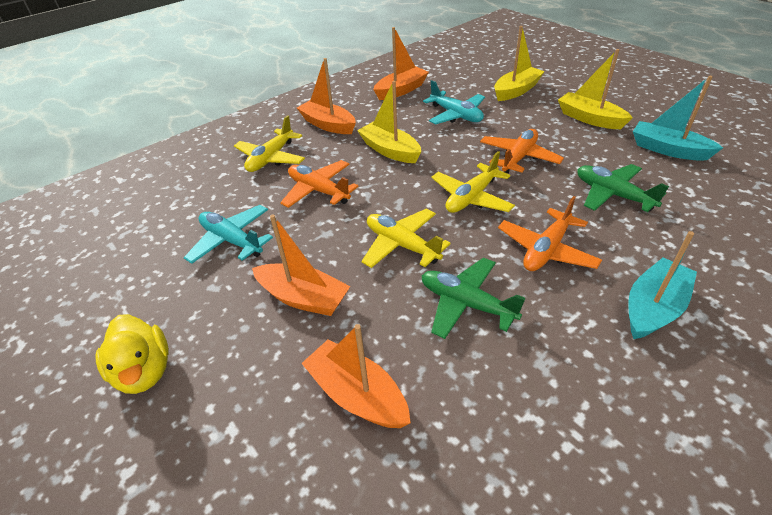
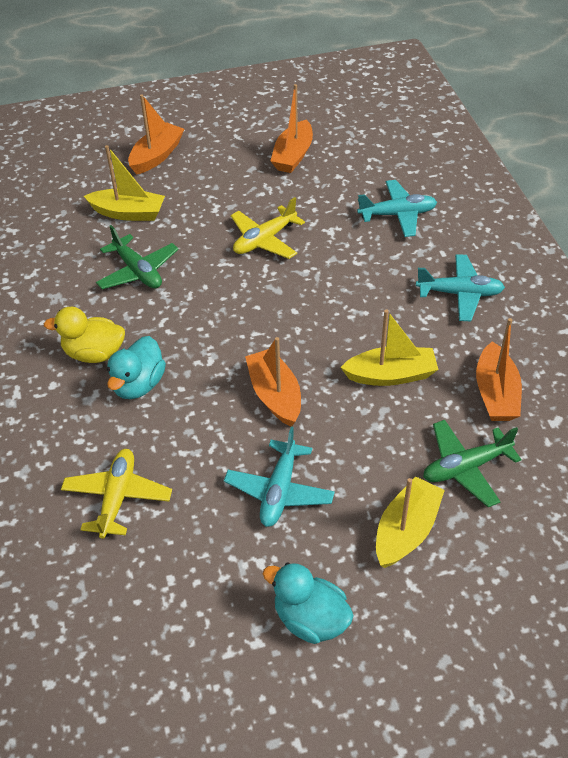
orange plane: [280,160,359,208] [480,129,564,174] [498,196,602,271] = 3 -> none = 0
turquoise boat: [628,231,697,339] [633,76,723,161] = 2 -> none = 0
turquoise duck: none = 0 -> [107,336,166,399] [263,562,354,644] = 2
turquoise plane: [184,205,273,264] [423,80,485,124] = 2 -> [224,427,335,527] [357,180,437,237] [416,254,505,321] = 3
yellow plane: [234,115,305,172] [361,209,451,268] [431,151,515,213] = 3 -> [61,449,172,539] [231,197,305,259] = 2

